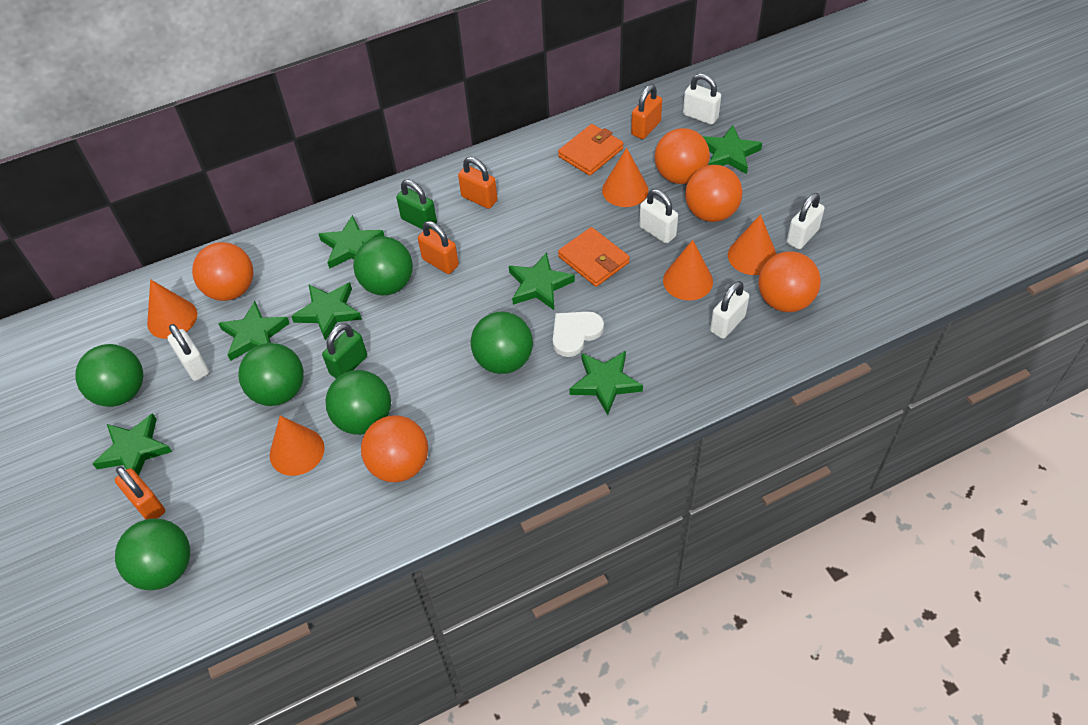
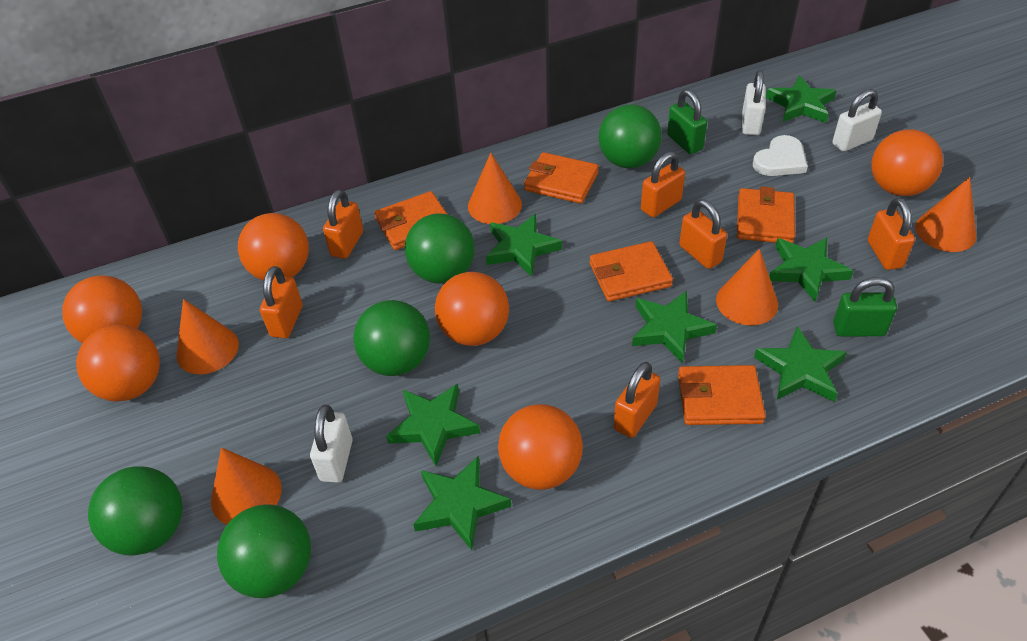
green ball: [75,344,143,407] [115,518,190,590] [238,343,304,406] [325,370,391,435] [353,237,413,295] [471,312,533,374] = 6 -> [88,466,183,556] [217,504,311,598] [353,300,430,376] [405,214,475,284] [598,105,662,168] = 5
orange ball: [192,242,253,301] [361,415,428,483] [654,128,710,184] [685,165,743,222] [758,252,821,312] = 5 -> [62,275,142,343] [76,325,160,401] [238,213,309,280] [435,272,509,346] [498,404,583,490] [871,129,943,196] = 6
orange padlock: [115,466,165,519] [418,221,459,274] [458,157,498,209] [631,84,662,139] = 4 -> [260,266,303,338] [323,190,363,259] [614,362,660,438] [641,151,685,217] [679,199,727,269] [868,198,915,270] = 6
orange wallet: [558,124,624,176] [558,227,630,287] = 2 -> [374,191,447,250] [524,152,599,204] [590,241,673,301] [678,365,766,425] [737,187,795,243] = 5
white padlock: [167,324,209,381] [639,189,678,244] [683,73,721,125] [710,281,749,339] [787,193,825,249] = 5 -> [310,405,353,483] [742,70,766,135] [832,89,882,152] = 3

